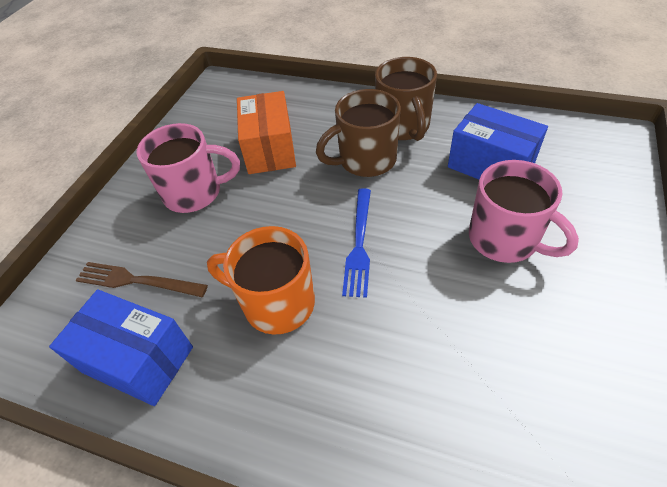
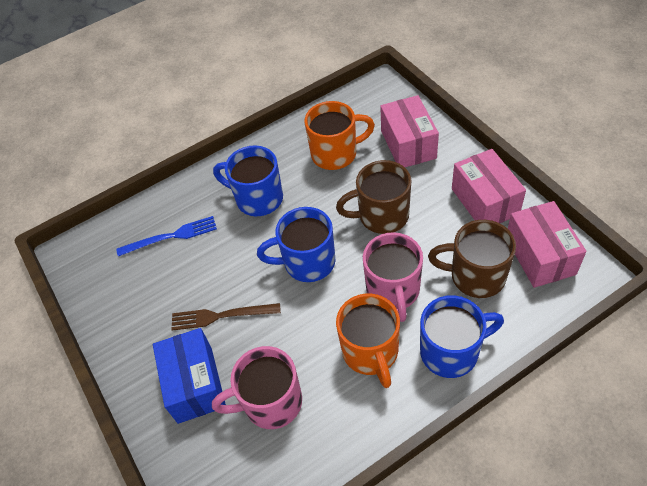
blue box: [49,289,193,406] [448,103,548,179] = 2 -> [153,328,226,424] = 1
blue mug: none = 0 -> [213,145,283,216] [257,207,336,282] [420,295,504,378] = 3
orange box: [237,91,296,174] = 1 -> none = 0
orange mug: [207,226,315,335] = 1 -> [304,101,375,170] [336,294,400,388] = 2
pink box: none = 0 -> [380,95,439,167] [452,149,526,223] [508,201,587,288] = 3

